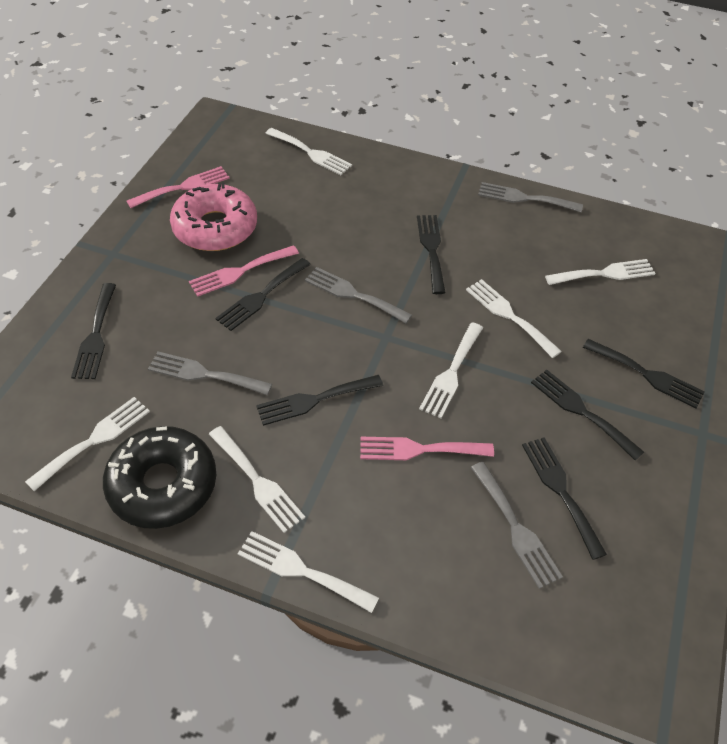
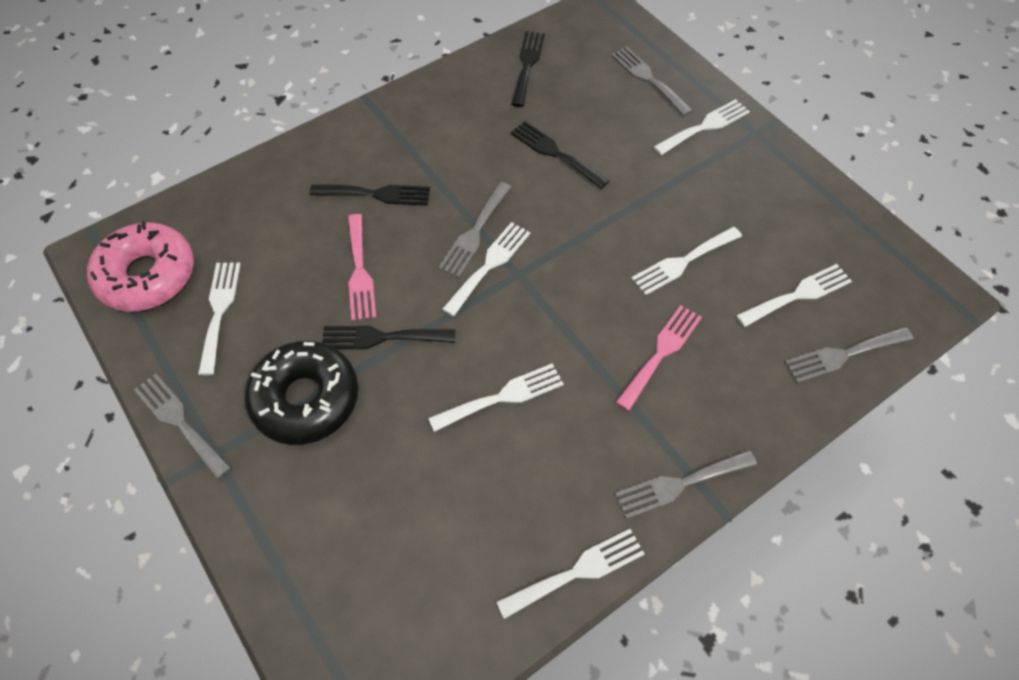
black fork: [71,283,116,379] [215,258,311,331] [256,375,383,426] [417,215,446,294] [522,437,607,560] [531,369,644,461] [583,339,705,409] = 7 -> [310,185,430,206] [322,326,456,349] [511,31,545,107] [511,121,609,189] = 4
grey fork: [148,352,272,395] [305,267,412,323] [470,462,563,589] [478,182,583,212] = 4 -> [134,374,231,479] [438,182,511,278] [611,47,693,116] [615,450,757,519] [785,327,913,383] = 5
pink fork: [127,166,230,208] [189,245,299,297] [360,437,494,460] = 3 -> [348,214,376,321] [616,305,702,411] = 2

